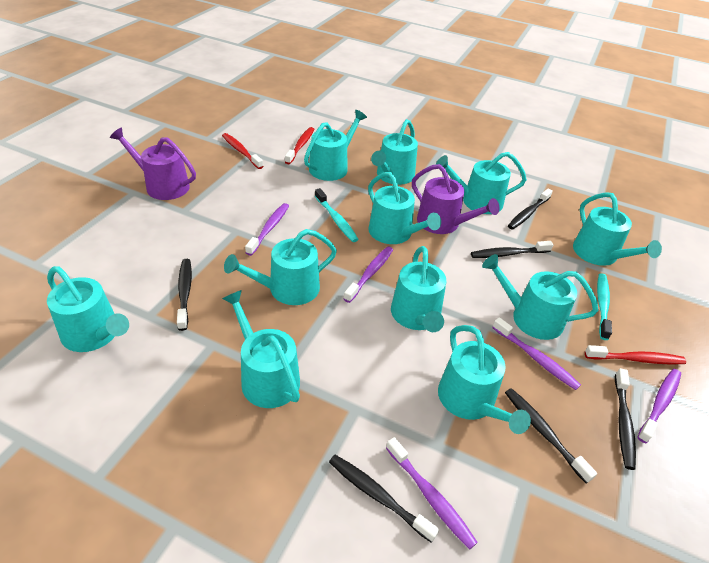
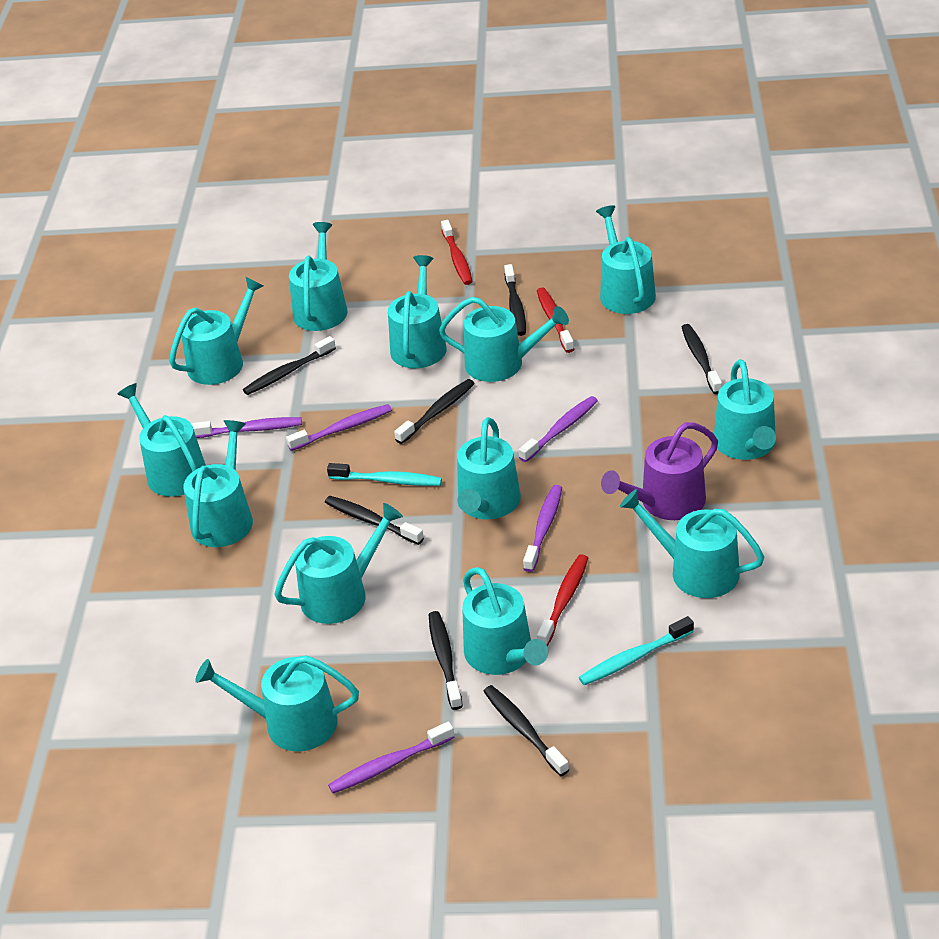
black toothbrush: [177,259,192,331] [329,455,439,543] [471,241,554,258] [505,388,597,483] [508,188,553,230] [615,368,636,470] = 6 -> [243,336,336,395] [325,496,424,545] [394,379,475,444] [429,611,463,710] [483,685,569,776] [504,264,526,336] [682,324,722,394] = 7
purple watering can: [110,127,196,200] [412,164,499,234] = 2 -> [601,422,718,520] = 1
turquoise watering can: [47,266,129,352] [222,290,300,408] [224,229,337,305] [304,110,367,181] [368,172,441,244] [371,119,418,185] [391,246,446,332] [436,152,527,214] [438,325,531,434] [482,254,598,340] [573,192,662,266] = 11 -> [118,383,206,497] [169,277,263,385] [184,420,253,547] [195,655,359,752] [274,503,403,624] [289,222,347,331] [388,255,447,368] [439,297,569,382] [457,417,521,519] [462,567,548,675] [596,205,656,314] [620,489,764,598] [714,359,776,460] = 13

